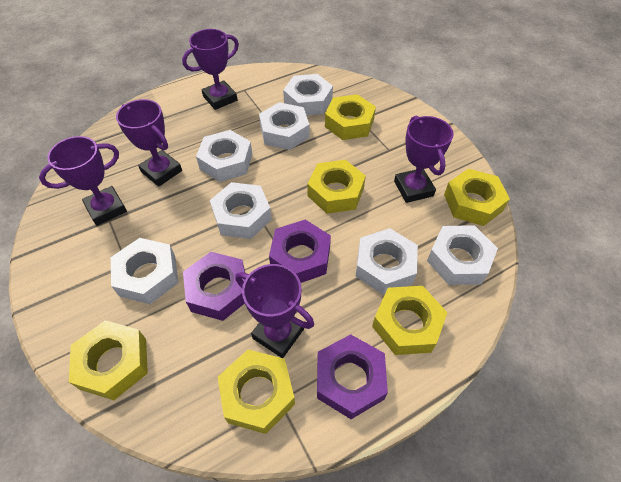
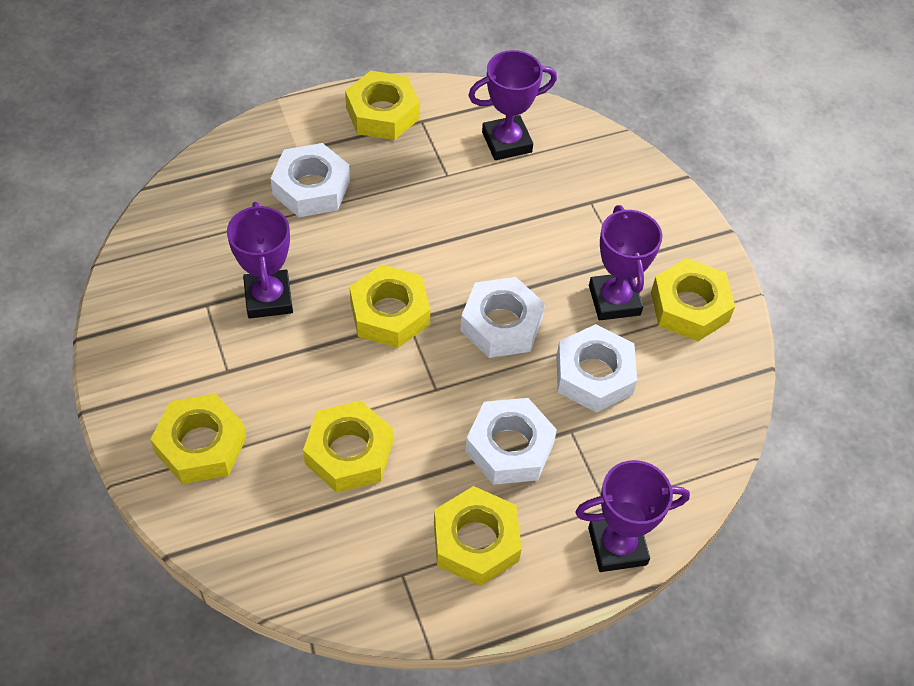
purple nut: [183,252,245,321] [269,220,331,283] [317,334,388,419] = 3 -> none = 0
purple trophy: [39,136,127,226] [116,99,182,187] [182,29,239,110] [235,264,314,358] [394,116,454,203] = 5 -> [227,202,293,319] [468,50,557,160] [575,460,690,572] [589,205,662,320] = 4
white nut: [111,238,178,304] [196,130,252,182] [210,182,272,239] [259,102,309,150] [283,74,333,116] [356,228,418,295] [427,225,498,285] = 7 -> [270,143,350,217] [460,277,545,358] [465,398,557,485] [556,324,637,413] = 4

